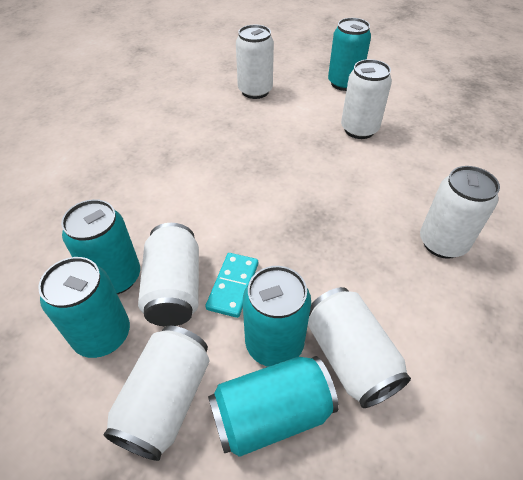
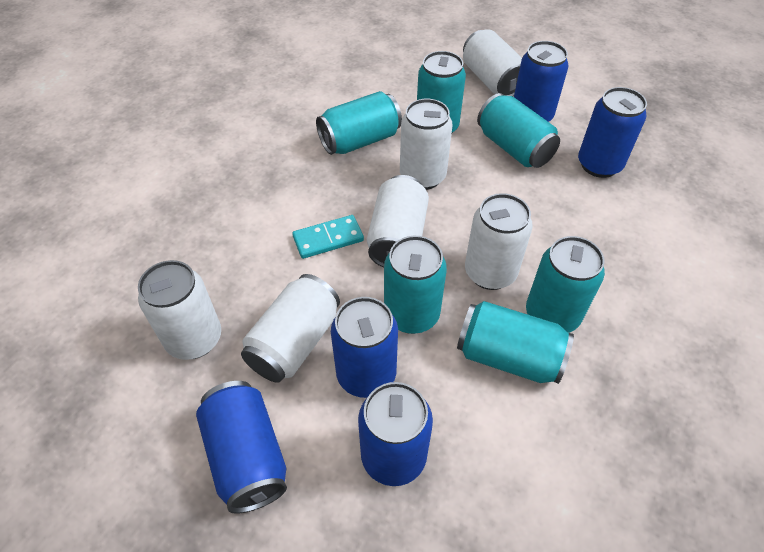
blue can: none = 0 -> [196,381,287,514] [331,297,398,398] [358,382,433,486] [514,41,569,122] [578,87,647,178] = 5
turquoise can: [38,257,130,358] [61,199,140,294] [208,356,339,457] [243,266,311,367] [328,18,371,91] = 5 -> [316,91,402,155] [384,236,447,334] [417,51,466,133] [457,301,574,384] [477,93,560,168] [526,236,605,333] = 6

